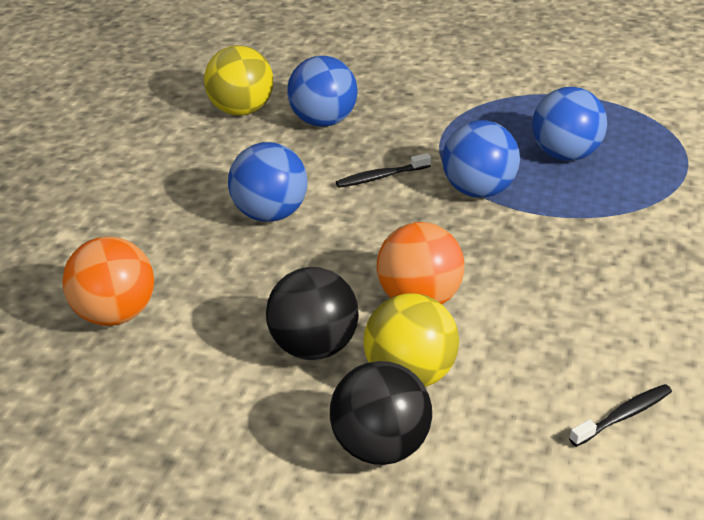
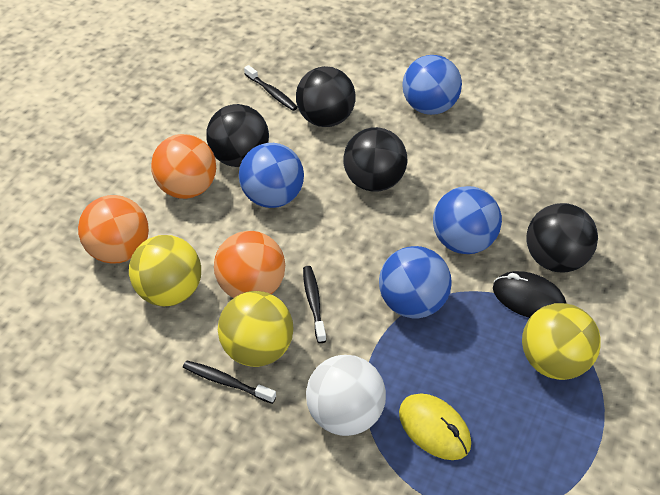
black ball: [266,267,359,360] [330,361,432,465] = 2 -> [206,104,269,167] [296,66,355,127] [343,127,407,192] [526,203,598,272] = 4
black mouse: none = 0 -> [493,271,566,318] = 1
black toothbrush: [336,153,431,188] [569,384,672,447] = 2 -> [183,360,276,404] [244,65,298,111] [303,266,326,343] = 3
orange ball: [62,236,154,326] [377,222,464,304] = 2 -> [78,195,149,264] [151,134,216,199] [214,231,285,298] = 3
white ball: none = 0 -> [306,355,386,436] = 1
yellow ball: [204,45,273,116] [363,293,459,387] = 2 -> [129,235,201,306] [218,291,293,367] [522,303,601,380] = 3
yellow mouse: none = 0 -> [399,393,471,460] = 1

